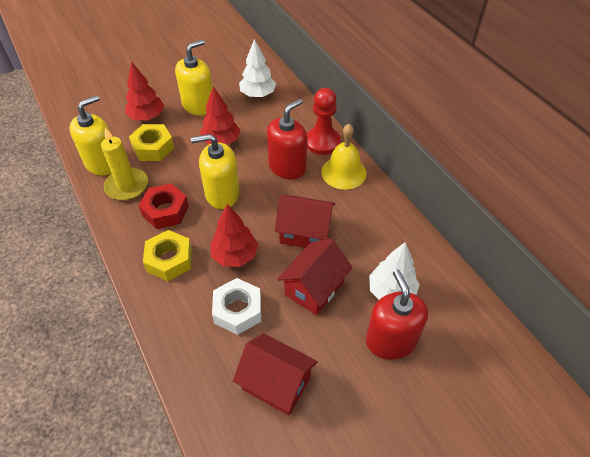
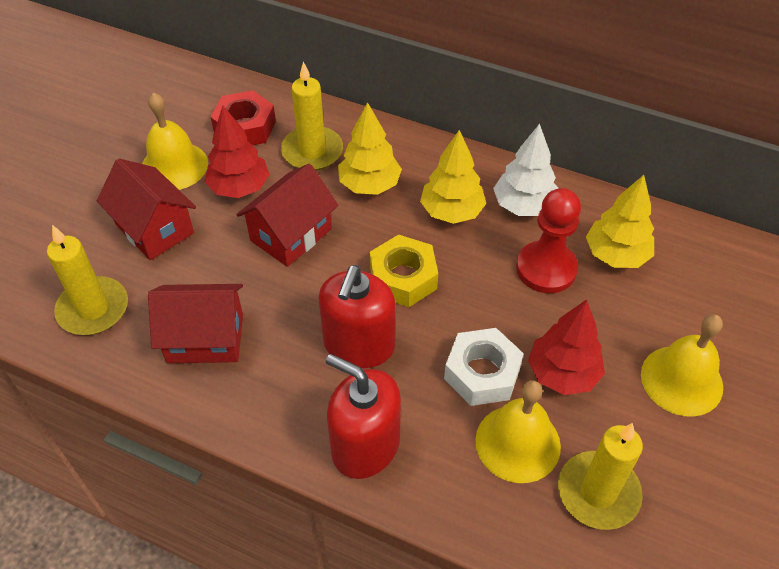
red tree: [125,61,164,120] [200,86,240,145] [210,204,258,267] = 3 -> [205,106,270,198] [528,300,605,395] = 2
white tree: [239,39,276,98] [369,242,420,300] = 2 -> [493,124,558,216] = 1
yellow bell: [321,124,366,190] = 1 -> [142,92,208,190] [475,380,561,483] [641,314,723,417] = 3
yellow candle: [101,127,148,201] = 1 -> [47,225,128,335] [281,62,343,171] [558,423,643,530] = 3
yellow nut: [129,124,174,161] [143,230,192,281] = 2 -> [370,234,438,307] = 1
yellow soap dispenser: [69,95,111,176] [175,39,213,116] [191,134,240,209] = 3 -> none = 0
yellow tree: none = 0 -> [338,102,402,195] [420,130,486,224] [586,175,654,268] = 3

